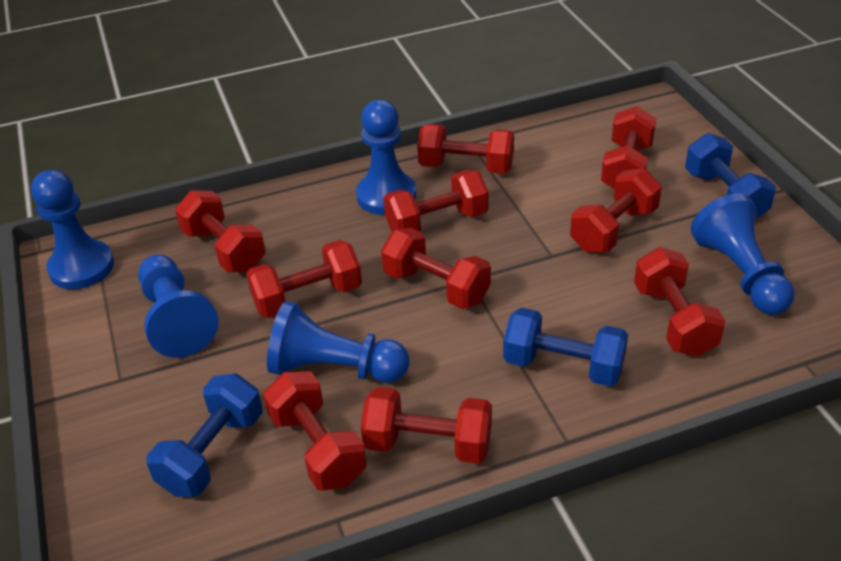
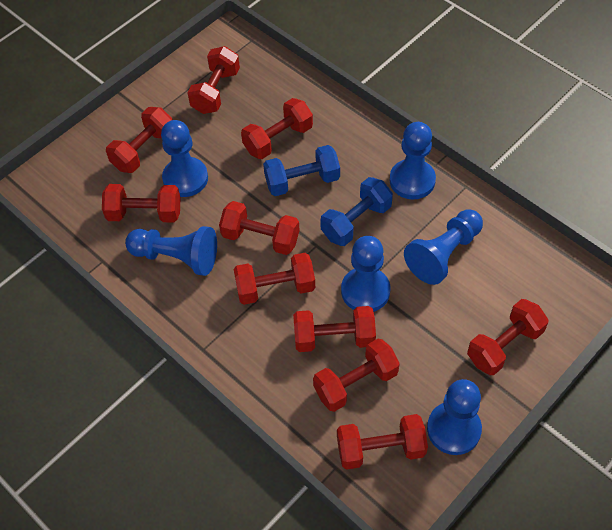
blue dumbbell: [146,373,263,497] [503,308,628,387] [685,133,776,219] = 3 -> [263,145,340,196] [320,177,393,246] = 2
blue pawn: [31,170,114,289] [138,254,219,358] [267,301,409,383] [356,100,416,215] [691,193,795,315] = 5 -> [125,226,217,276] [161,120,208,197] [341,236,390,312] [390,122,436,199] [404,209,483,285] [427,379,482,455] = 6

